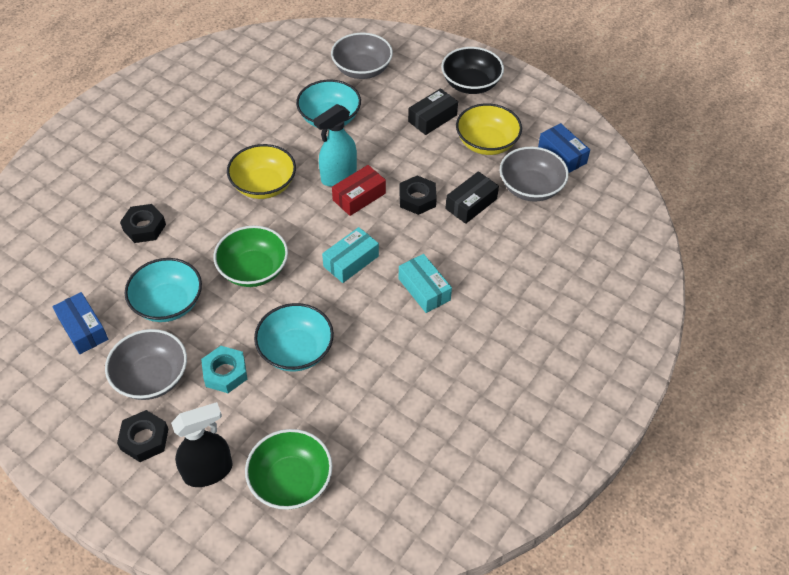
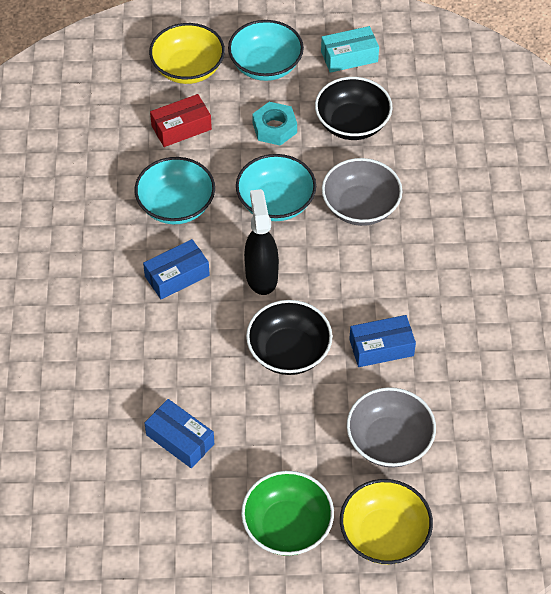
black bowl: [441,47,504,94] = 1 -> [246,300,333,375] [315,77,393,140] = 2
black box: [408,88,458,135] [445,171,499,224] = 2 -> none = 0
black nut: [117,410,168,462] [120,204,166,243] [399,175,437,215] = 3 -> none = 0
blue box: [53,292,108,354] [538,123,590,173] = 2 -> [143,239,210,299] [145,399,214,468] [349,315,416,367] = 3
green bowl: [214,225,288,287] [245,429,333,510] = 2 -> [241,471,334,556] = 1
grey bowl: [105,329,187,400] [331,33,393,79] [499,147,569,202] = 3 -> [322,158,403,226] [346,387,436,468] = 2
turquoise box: [322,227,379,283] [399,254,452,313] = 2 -> [321,26,379,73] = 1
turquoise spray bottle: [313,104,357,187] = 1 -> none = 0

